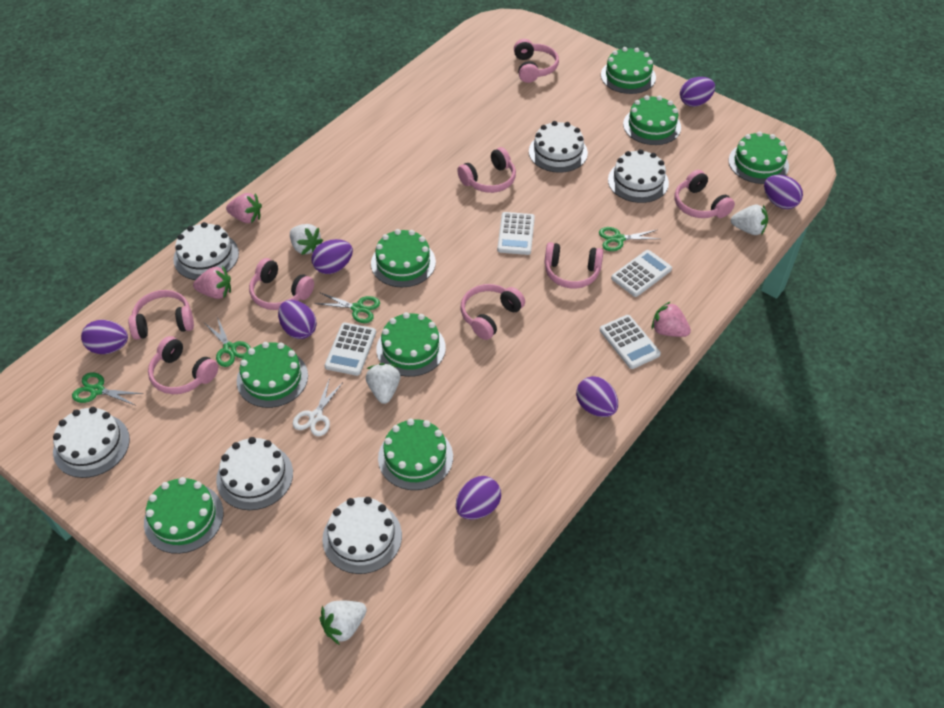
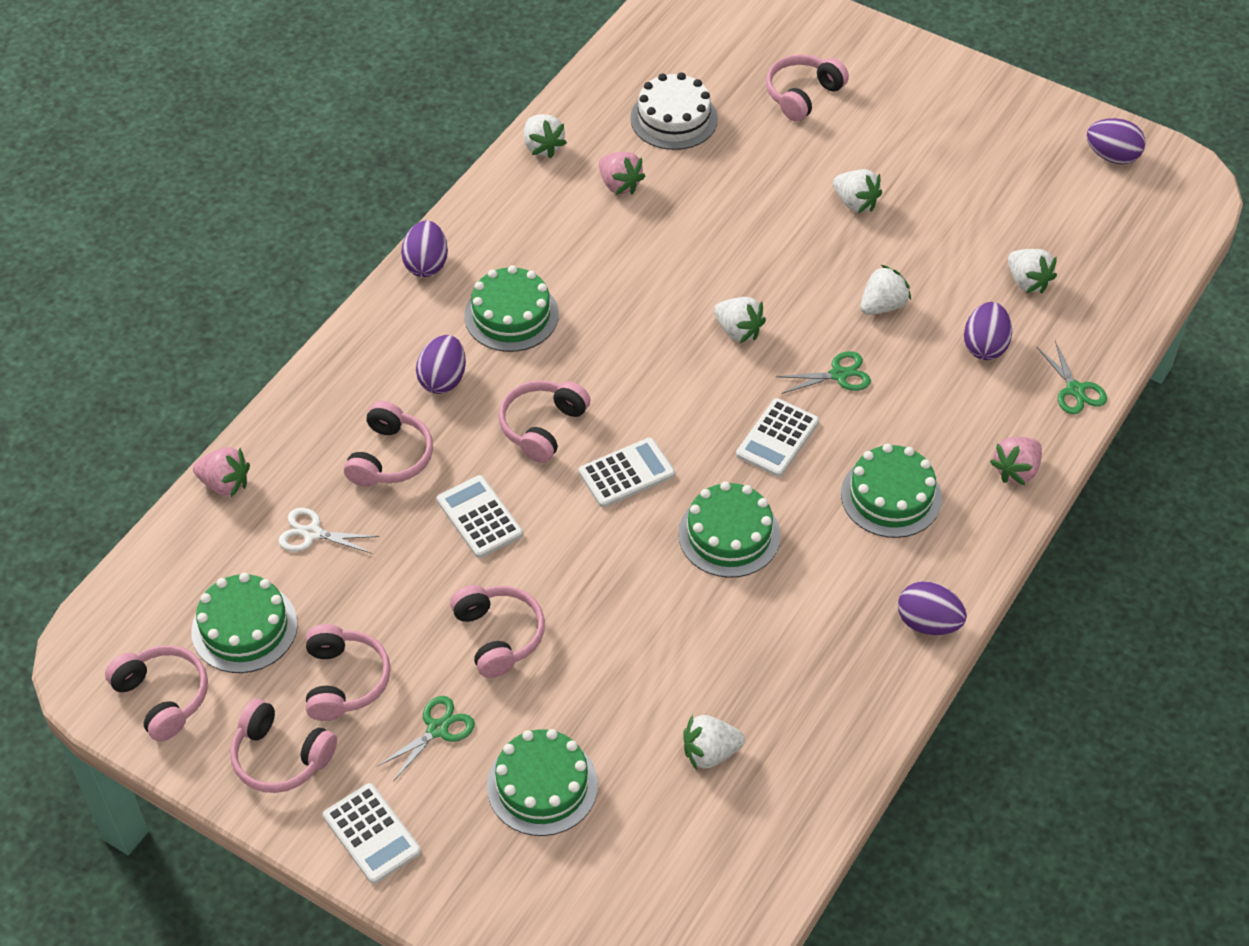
green cake: [144,477,223,554] [237,342,308,408] [371,229,436,287] [376,312,446,377] [378,419,453,490] [601,47,656,94] [623,95,681,145] [729,131,789,184] = 8 -> [191,573,298,673] [464,265,559,352] [487,729,598,836] [678,481,781,578] [841,443,942,538] = 5
green scissors: [72,372,143,405] [204,317,251,367] [314,293,380,323] [599,227,660,251] = 4 -> [377,696,475,782] [776,351,871,394] [1037,341,1107,414] = 3
pink headphones: [128,290,194,340] [148,336,218,394] [249,258,314,310] [457,147,516,193] [461,284,525,340] [514,39,559,83] [545,242,603,289] [675,170,735,218] = 8 -> [105,645,208,742] [230,699,337,793] [306,624,391,721] [344,401,433,487] [450,585,545,678] [499,380,591,463] [766,54,849,122] = 7
purple egg: [81,320,128,354] [278,300,317,339] [311,239,353,274] [456,476,501,520] [576,376,618,417] [680,77,715,107] [764,175,803,209] = 7 -> [401,221,448,277] [416,335,466,394] [898,581,967,635] [964,302,1012,360] [1087,118,1145,164] = 5
white cake: [53,407,130,478] [173,222,239,280] [216,437,293,510] [322,497,402,574] [529,121,588,173] [608,149,669,203] = 6 -> [630,72,718,150] = 1
white strawberry: [290,224,323,255] [320,601,367,645] [366,363,400,404] [731,205,768,235] = 4 -> [524,114,567,158] [683,715,745,770] [714,297,766,343] [833,169,882,213] [860,265,911,315] [1008,249,1057,294] = 6

